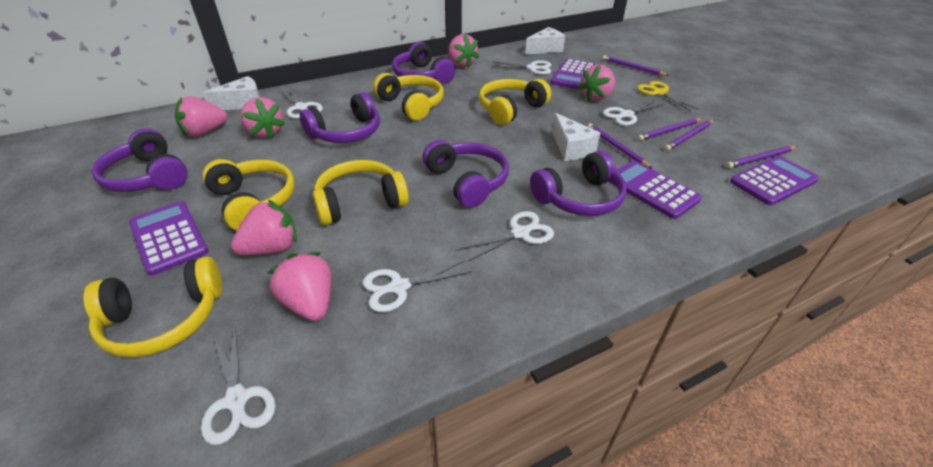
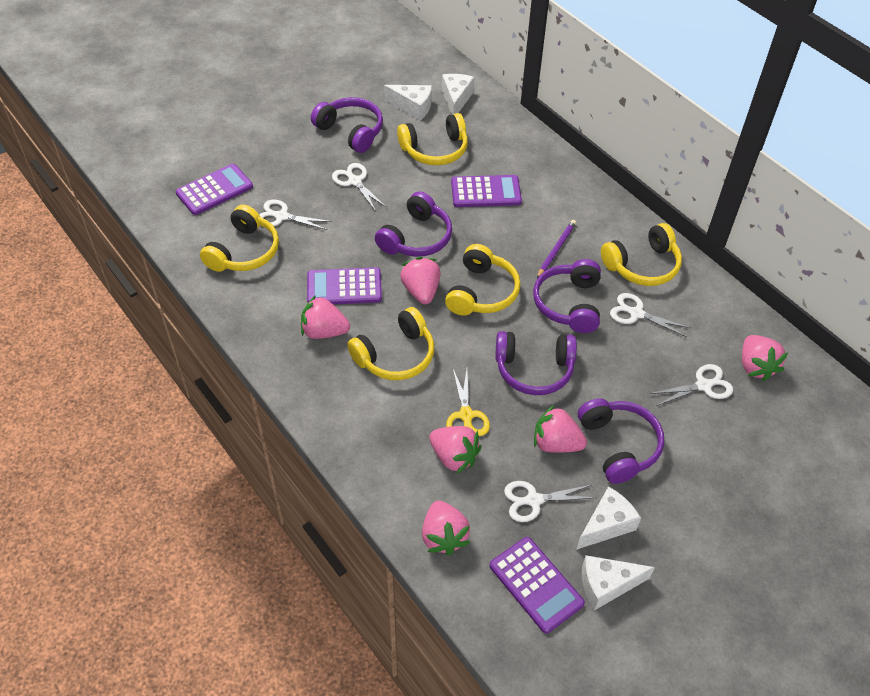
purple pencil: [587,123,652,169] [602,55,669,76] [638,118,703,141] [664,120,714,151] [726,146,798,168] = 5 -> [537,220,576,278] = 1
white cheese: [203,76,260,110] [525,27,565,55] [552,113,601,161] = 3 -> [384,85,432,121] [442,74,474,115] [576,486,641,550] [582,555,655,610] = 4
white scissors: [201,328,276,445] [279,87,323,119] [362,260,472,312] [459,211,554,261] [492,60,551,75] [603,100,664,126] = 6 -> [259,199,332,230] [332,163,387,211] [504,481,597,522] [610,293,691,337] [650,364,733,406] = 5

